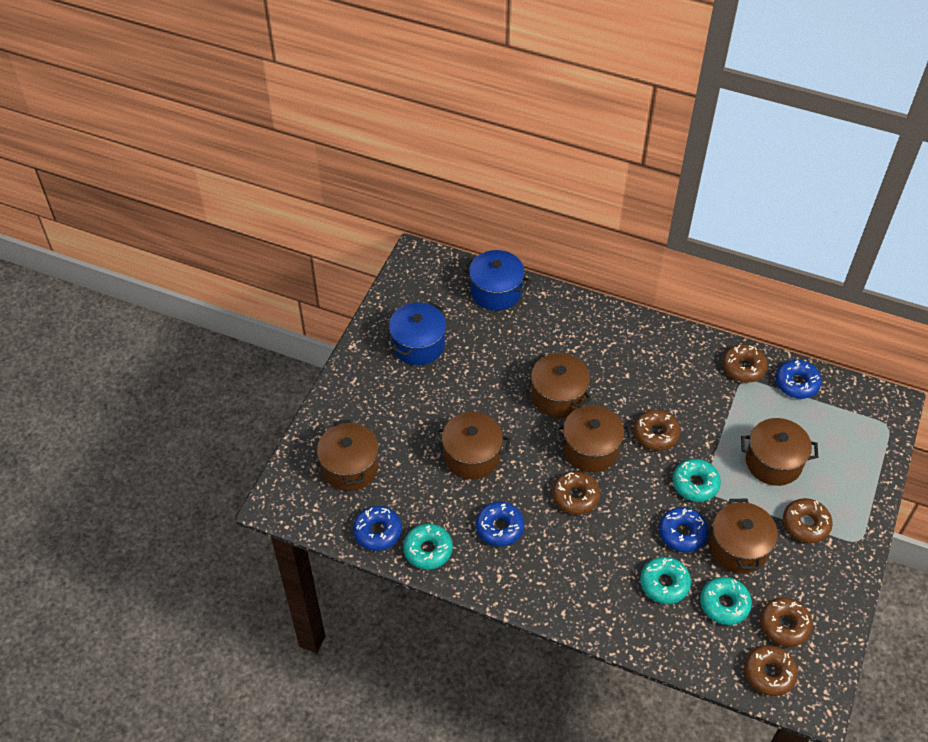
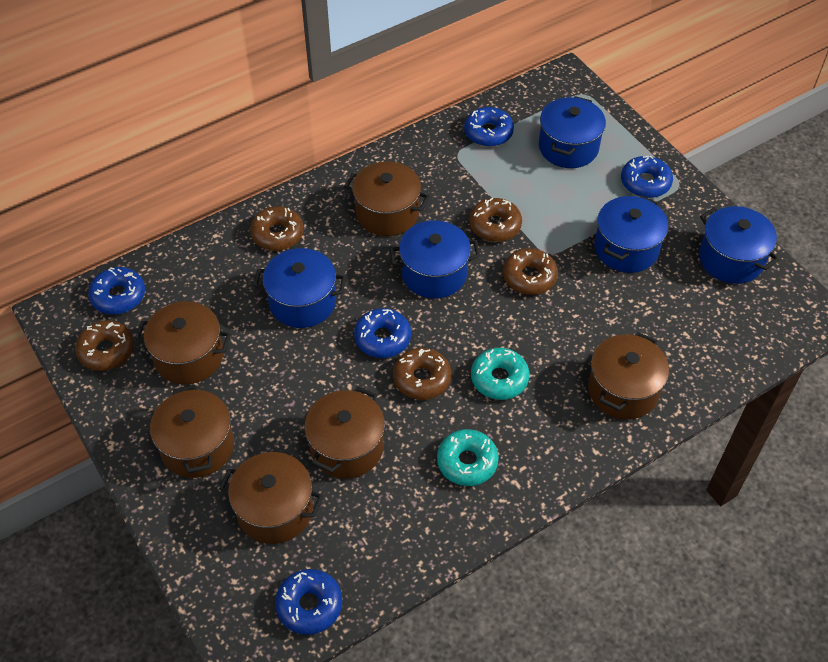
blue donut: [353,506,402,551] [476,501,524,546] [659,507,708,552] [776,360,822,399] = 4 -> [88,267,145,315] [275,569,342,635] [354,308,411,358] [464,107,514,147] [621,156,673,198] = 5
blue pot: [389,302,446,365] [463,250,531,311] = 2 -> [254,248,346,328] [390,220,480,299] [539,96,606,168] [594,195,668,273] [699,206,779,284] = 5
brown donut: [552,471,600,515] [634,409,680,450] [722,344,768,383] [744,645,798,696] [760,598,813,647] [783,498,833,543] = 6 -> [75,320,134,371] [250,206,304,251] [393,348,451,400] [469,198,522,242] [503,248,558,295] = 5
turquoise donut: [403,524,453,570] [640,557,691,604] [672,459,721,502] [700,577,752,625] = 4 -> [437,429,499,486] [471,348,529,400] = 2

